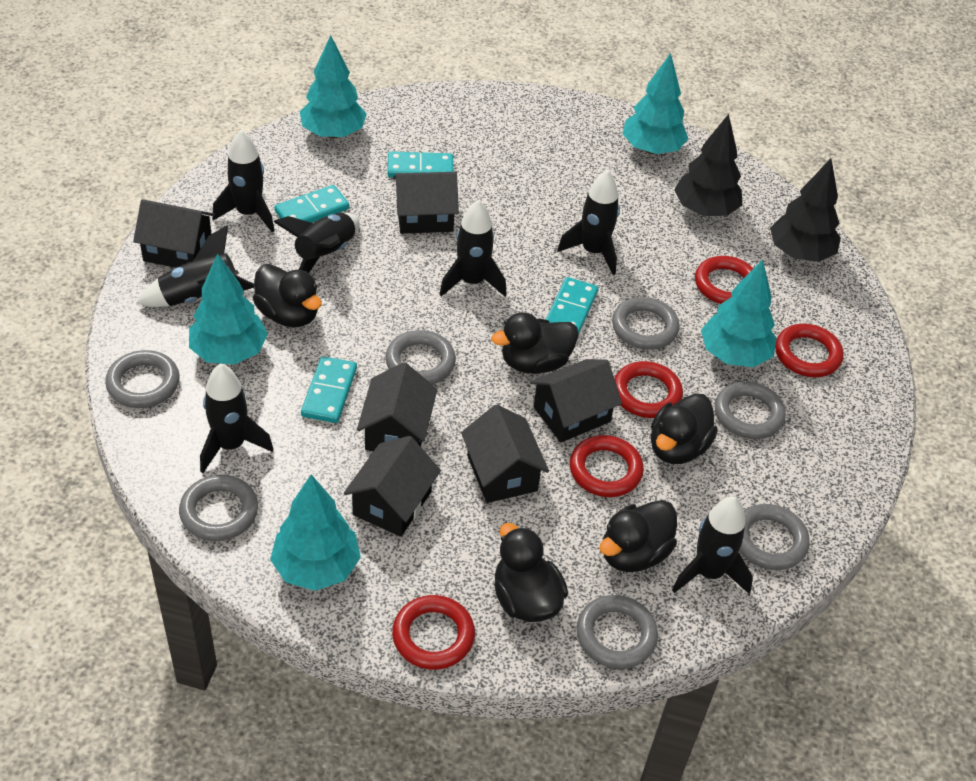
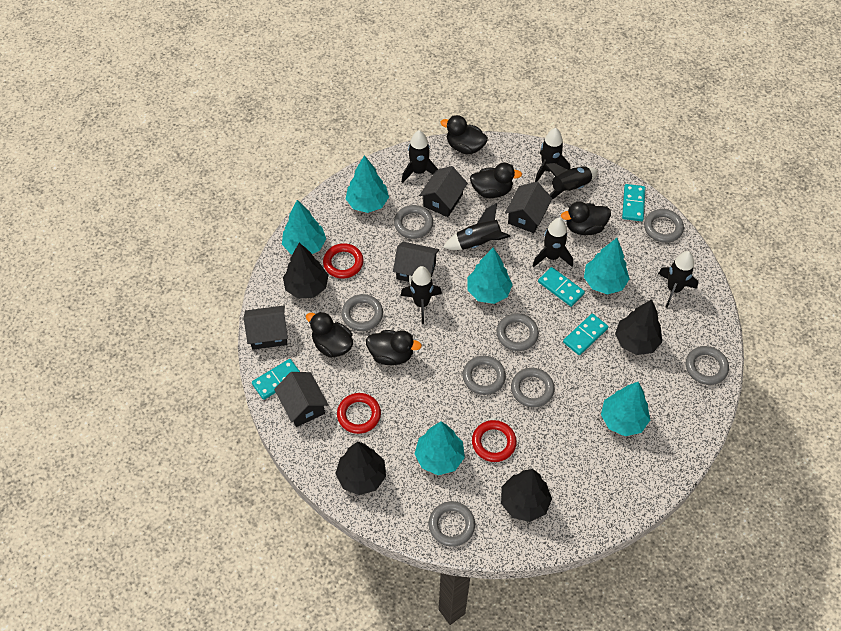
black house: [133,199,215,268] [344,436,441,537] [357,363,437,451] [393,172,459,234] [461,404,549,503] [530,359,622,443] = 6 -> [244,306,288,350] [274,372,328,427] [393,242,439,283] [419,166,468,217] [505,182,552,233] = 5
black tree: [674,114,742,216] [770,158,841,262] = 2 -> [283,243,329,299] [335,441,386,495] [501,469,552,522] [615,299,662,355] = 4
grey ring: [105,350,180,408] [179,475,258,541] [385,330,456,384] [577,595,658,669] [612,297,679,350] [715,381,786,439] [739,504,810,570] = 7 -> [341,294,383,331] [394,205,433,239] [429,501,475,547] [463,356,506,395] [497,313,539,351] [511,368,554,408] [644,209,684,243] [686,346,729,385] = 8
red ring: [392,595,475,670] [570,435,644,497] [614,361,683,418] [695,256,754,304] [775,324,844,377] = 5 -> [323,243,363,279] [337,393,381,434] [472,420,517,462] = 3
turquoise tree: [189,253,268,365] [270,475,361,591] [300,35,367,139] [622,53,688,154] [701,260,777,367] = 5 -> [282,200,326,254] [346,155,389,213] [415,421,465,475] [467,247,513,304] [584,238,629,295] [601,382,650,436] = 6

